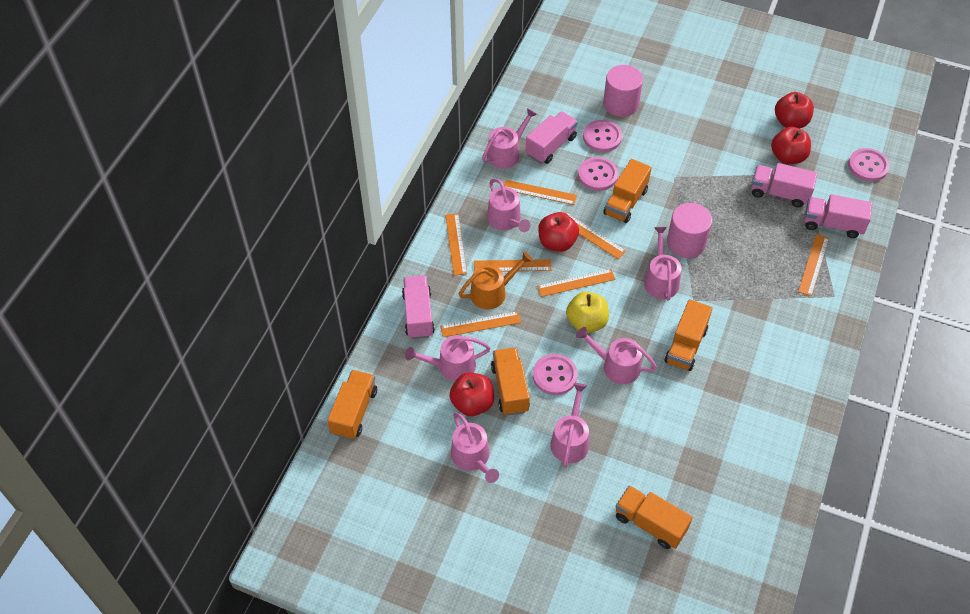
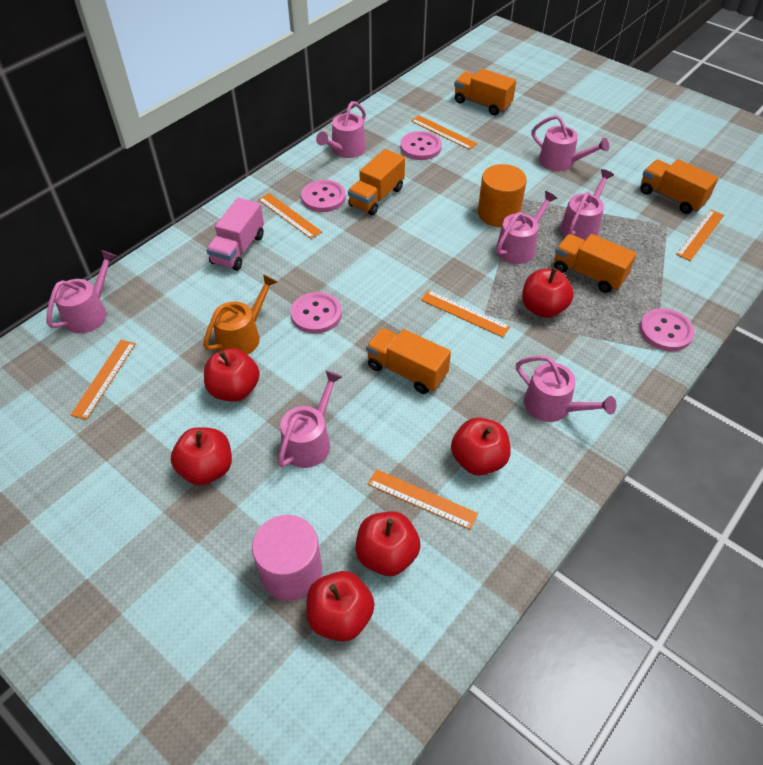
orange cylinder: none = 0 -> [478,164,527,227] = 1
orange ruler: [440,311,521,337] [445,213,467,276] [474,259,551,272] [504,180,577,205] [537,269,616,297] [565,212,626,259] [798,234,829,296] = 7 -> [71,340,136,420] [258,193,322,239] [368,469,478,530] [411,115,477,150] [421,290,510,337] [676,209,724,261] = 6
pink cylinder: [603,65,643,117] [667,203,712,258] = 2 -> [252,515,322,601] = 1
pink truck: [402,275,435,339] [526,111,578,164] [751,163,818,207] [804,194,872,238] = 4 -> [206,198,264,271] = 1
red apple: [450,373,494,416] [538,212,579,252] [771,127,811,164] [775,92,814,128] = 4 -> [171,427,232,486] [204,348,260,402] [306,571,375,642] [356,512,421,576] [451,418,510,475] [522,268,574,318] = 6
yellow apple: [566,292,609,333] = 1 -> none = 0

